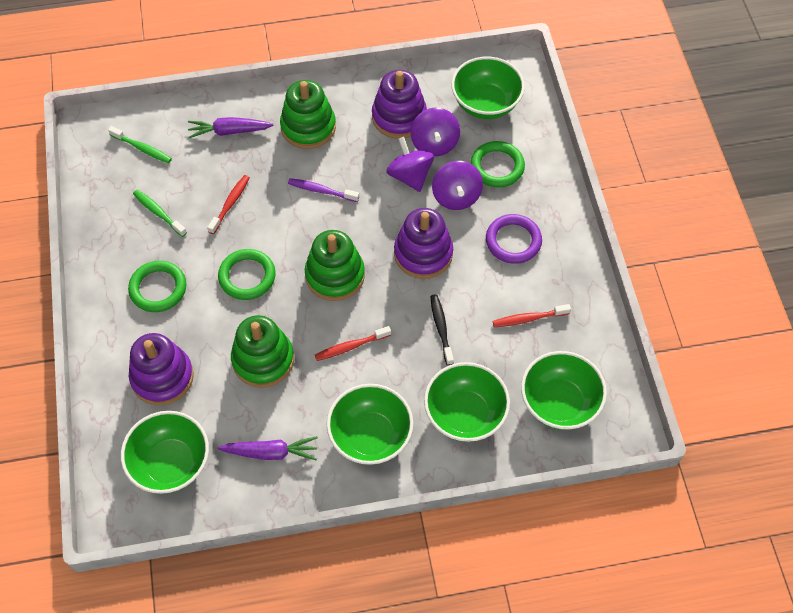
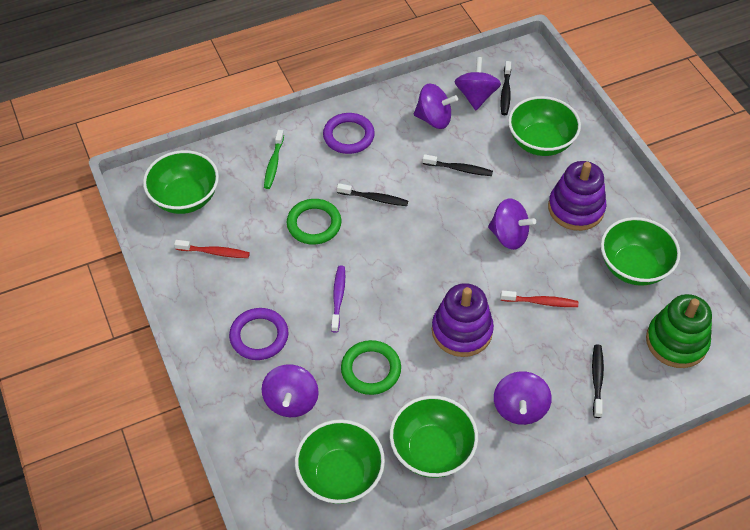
black toothbrush: [430,294,454,365] = 1 -> [337,183,408,206] [423,154,493,176] [501,61,511,115] [592,345,604,418] = 4
green ring: [128,261,186,312] [218,249,276,300] [471,141,525,187] = 3 -> [287,199,341,245] [341,340,401,395] = 2
green stacking toy: [231,315,294,388] [280,80,336,149] [305,230,365,301] = 3 -> [646,294,712,368] = 1
green toothbrush: [108,126,172,163] [133,190,187,237] = 2 -> [264,130,284,189] = 1
purple carrot: [188,117,273,138] [218,436,318,461] = 2 -> none = 0
purple ring: [486,214,542,264] = 1 -> [229,308,289,360] [323,113,375,154] = 2
purple spinning top: [386,137,434,192] [411,108,460,157] [432,161,483,210] = 3 -> [261,364,319,417] [414,84,458,129] [454,57,501,110] [488,199,536,250] [494,371,552,425] = 5
purple stacking toy: [129,333,194,405] [372,70,427,139] [394,208,453,279] = 3 -> [432,283,494,357] [548,161,606,231] = 2
red toothbrush: [207,175,250,234] [315,326,391,361] [493,304,571,327] = 3 -> [174,240,250,258] [500,290,578,307] = 2

